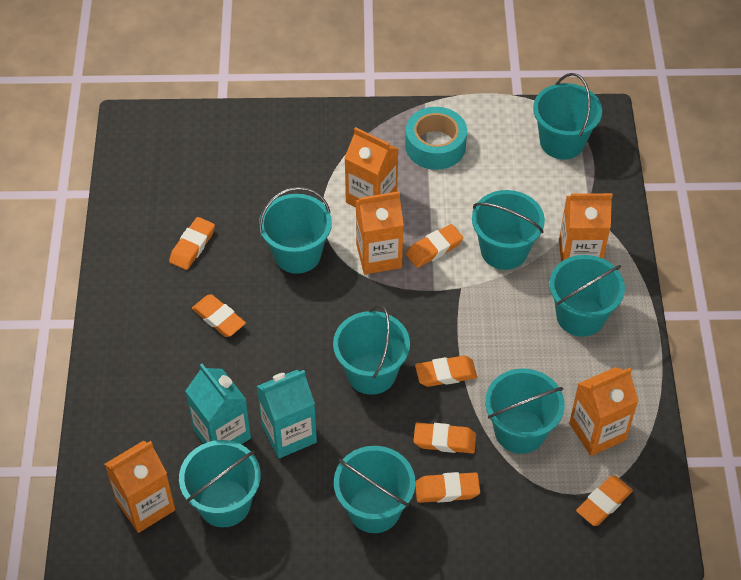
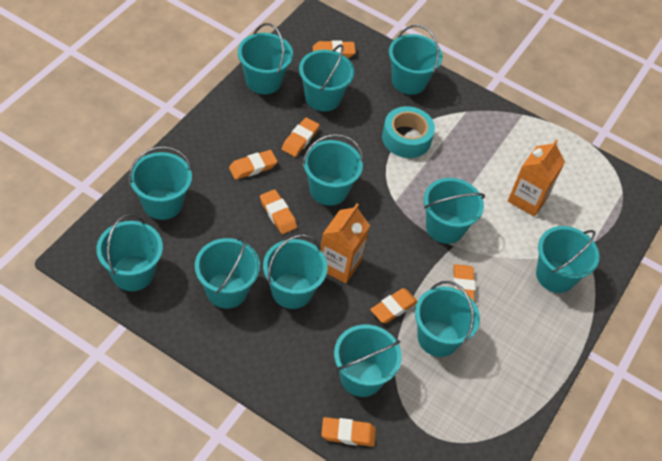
orange carton: [104,441,175,533] [345,127,398,207] [356,191,404,274] [559,193,613,262] [569,367,638,456] = 5 -> [321,204,370,284] [508,139,565,217] = 2
turquoise bucket: [179,440,261,527] [259,187,332,274] [333,304,410,395] [334,446,416,533] [472,190,545,270] [485,368,565,454] [533,73,602,159] [550,255,625,337] = 8 -> [97,214,163,291] [129,146,192,220] [195,236,260,308] [238,23,293,94] [263,234,328,309] [299,44,355,111] [302,134,363,206] [334,324,402,397] [389,25,443,95] [415,281,480,357] [424,178,485,244] [536,226,599,293] = 12
turquoise carton: [185,364,251,444] [257,370,317,458] = 2 -> none = 0

